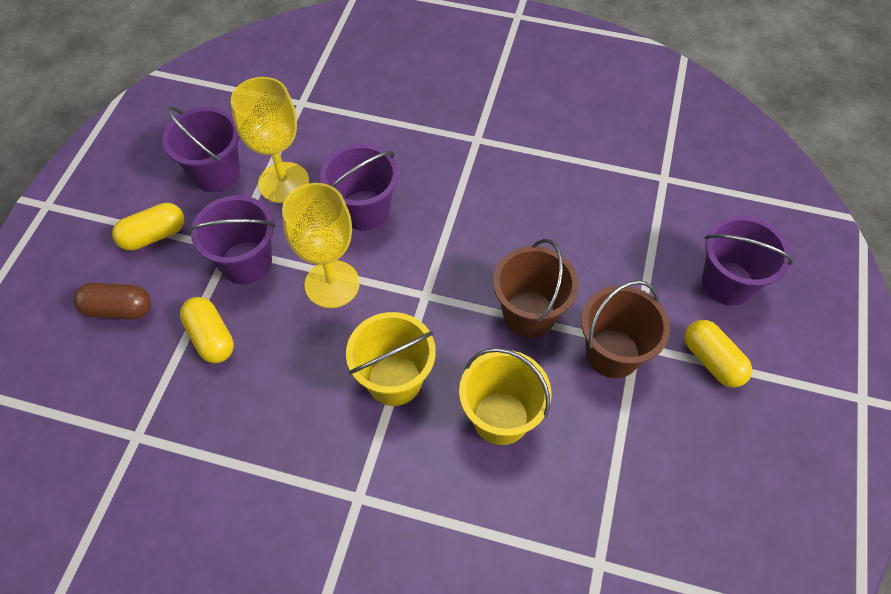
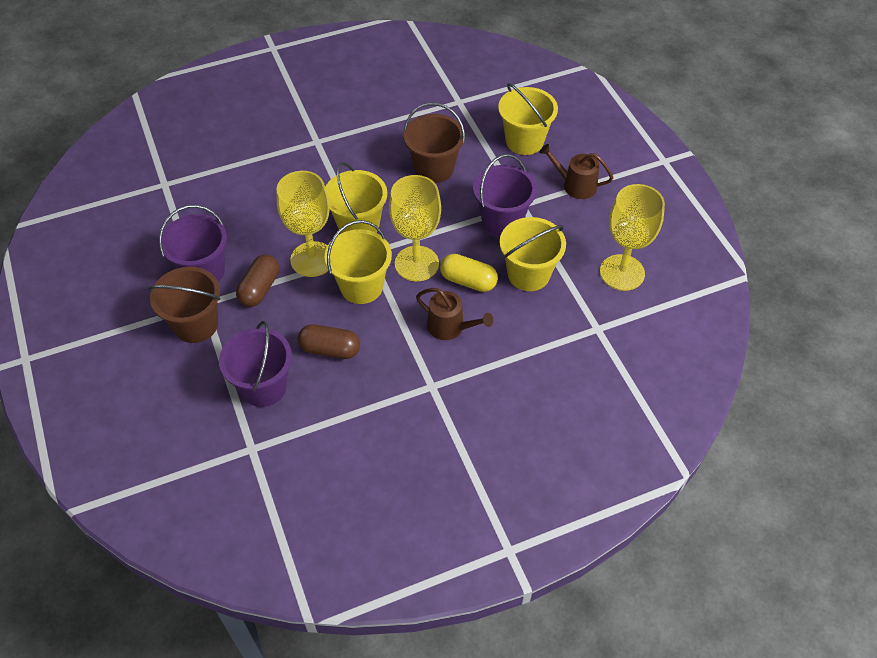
brown capsule: [74,283,151,320] = 1 -> [236,255,279,307] [297,324,360,359] = 2
brown watering can: none = 0 -> [416,288,493,340] [539,144,613,199] = 2
purple bucket: [162,106,240,192] [188,195,276,284] [320,144,399,231] [702,215,793,306] = 4 -> [159,205,227,282] [219,321,292,407] [473,154,537,236] = 3
yellow bucket: [346,312,436,406] [459,348,552,445] = 2 -> [325,162,387,234] [325,220,392,304] [498,83,558,155] [500,217,566,291] = 4
yellow capsule: [112,203,184,251] [180,297,234,363] [684,320,752,388] = 3 -> [440,254,498,292] = 1
yellow goblet: [231,77,309,203] [282,183,360,308] = 2 -> [277,171,330,277] [389,175,441,281] [600,184,665,291] = 3

